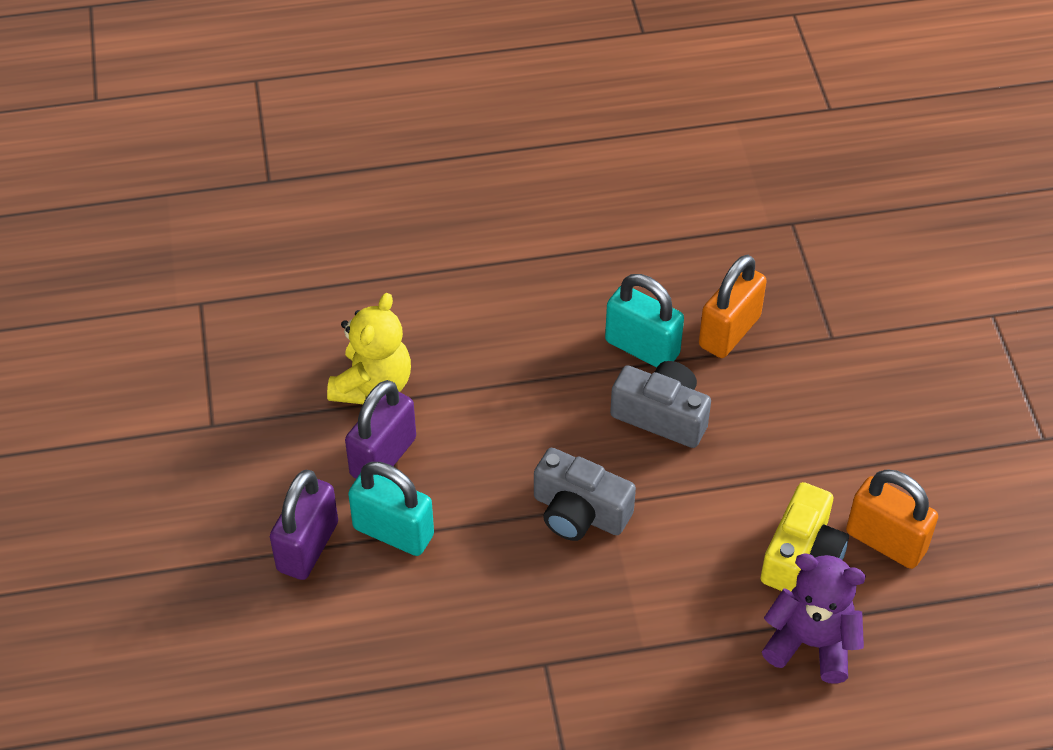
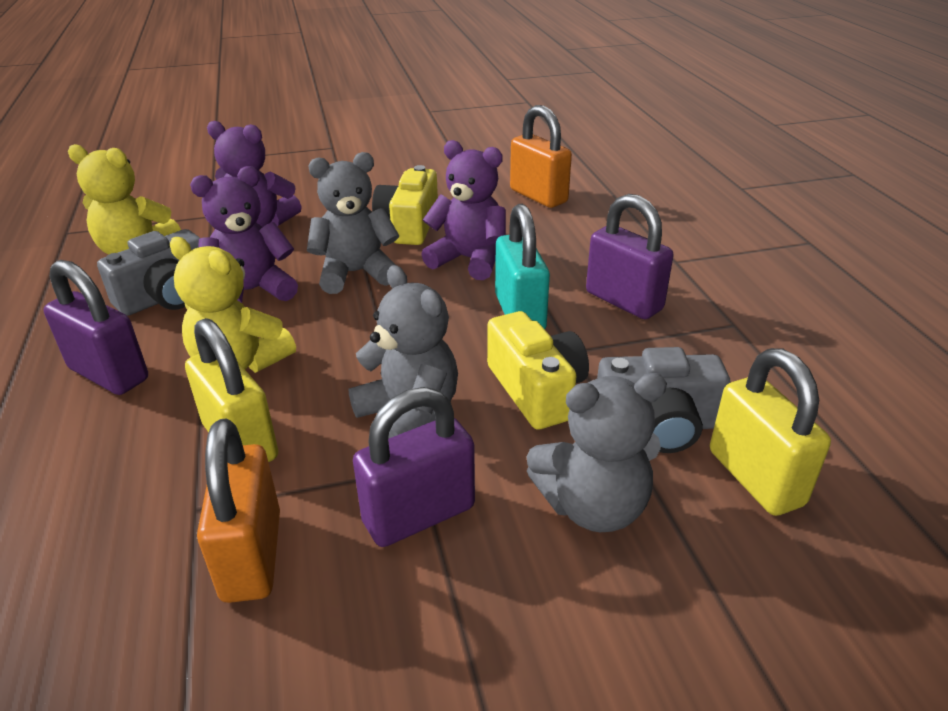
grey teddy bear: none = 0 -> [307,152,399,294] [349,265,458,439] [527,373,667,532] = 3
purple padlock: [270,470,338,580] [345,380,416,479] = 2 -> [43,260,148,395] [353,387,475,547] [586,194,674,319] = 3
purple teddy bear: [762,553,866,684] = 1 -> [190,166,298,303] [207,121,302,227] [421,140,506,280] = 3
turquoise padlock: [348,462,434,556] [605,274,684,368] = 2 -> [495,204,550,329] = 1
yellow camera: [761,482,849,591] = 1 -> [372,165,438,245] [487,311,589,430] = 2
yellow padlock: none = 0 -> [185,318,278,463] [710,348,831,516] = 2
yellow teddy bear: [327,293,411,404] = 1 -> [68,144,181,255] [170,237,296,373] = 2

